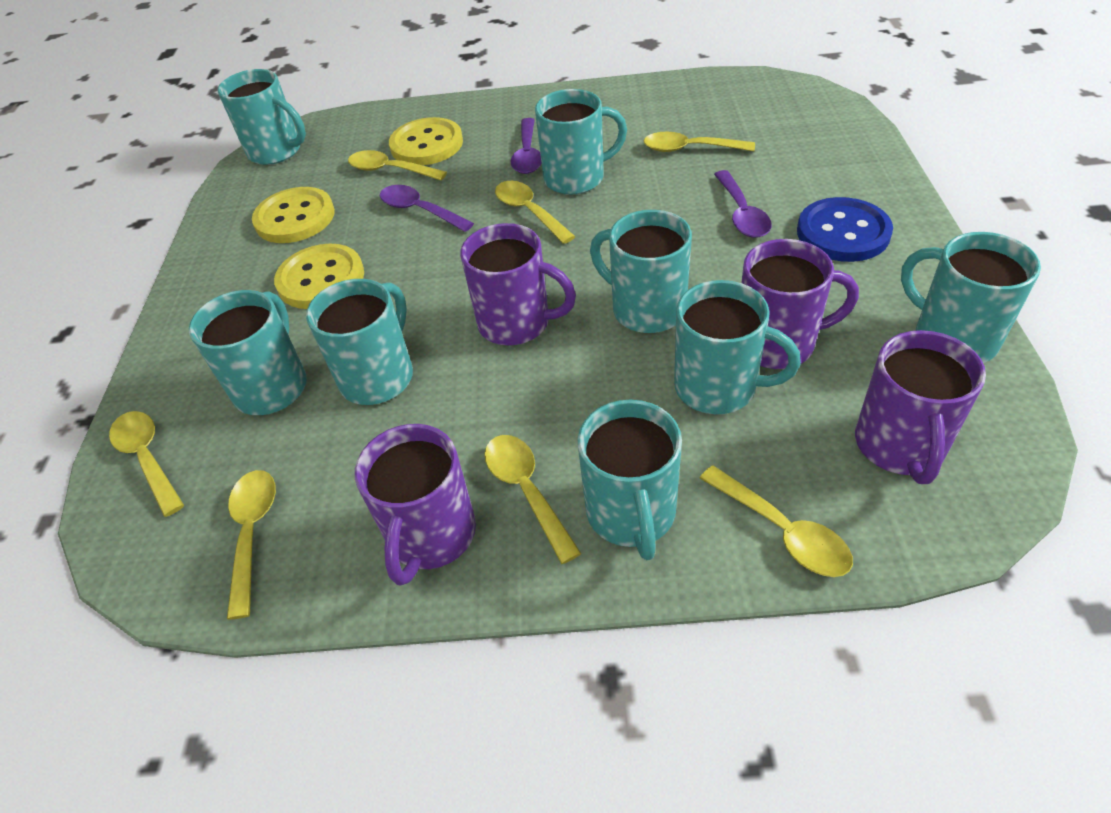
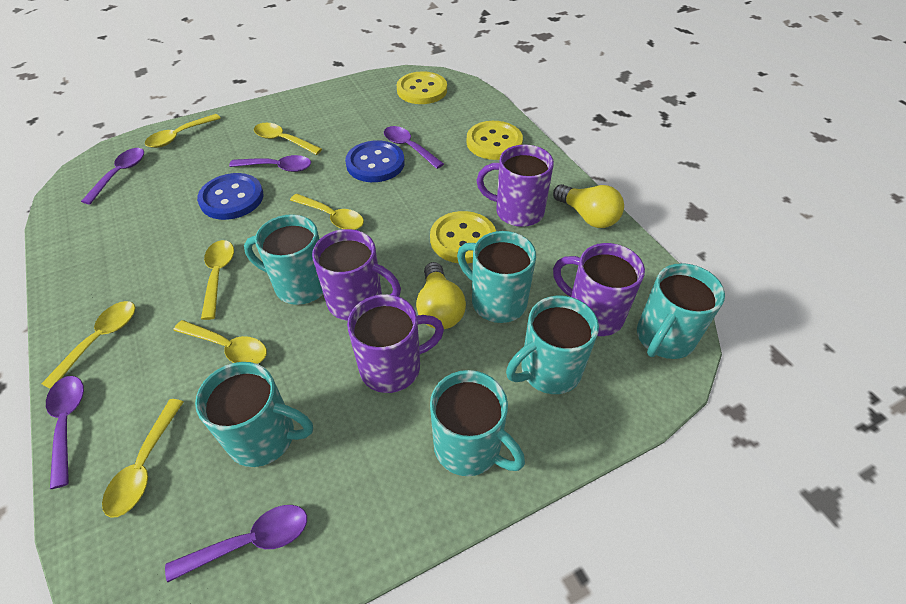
blue button: [797,197,893,262] = 1 -> [197,173,264,220] [345,140,405,182] = 2
purple spoon: [380,185,474,232] [510,118,541,174] [714,170,772,238] = 3 -> [46,376,84,489] [81,148,144,205] [165,505,307,582] [229,155,311,172] [384,126,444,169] = 5
turquoise mug: [189,290,307,415] [217,69,306,165] [306,279,413,405] [535,89,627,195] [578,400,682,560] [590,210,692,333] [674,280,801,414] [901,232,1041,363] = 8 -> [195,362,313,467] [244,214,323,305] [430,370,525,476] [457,231,536,323] [506,296,599,394] [637,263,725,359] = 6
yellow light bulb: none = 0 -> [416,262,466,329] [553,184,624,228] = 2

